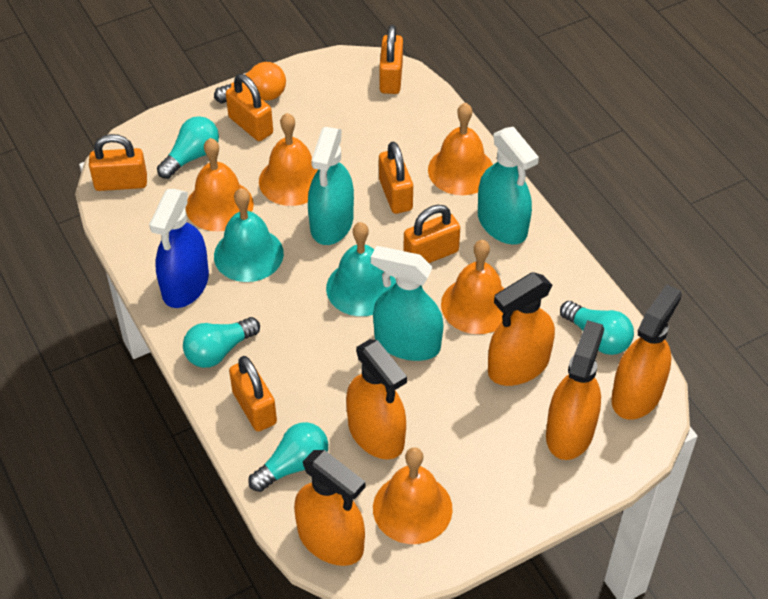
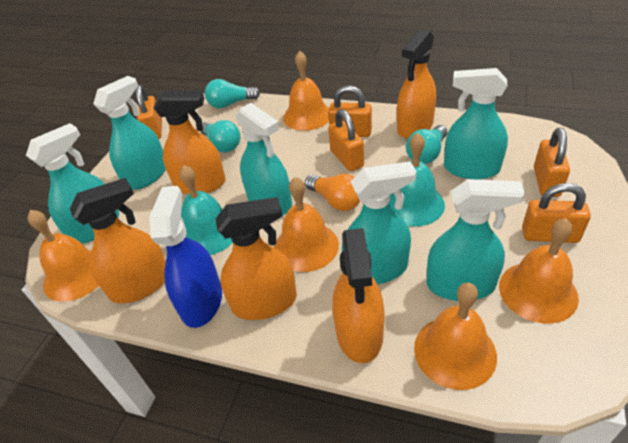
orange padlock: [89,134,147,191] [226,74,273,141] [229,356,277,432] [379,25,403,94] [379,142,413,214] [403,205,460,263] = 6 -> [136,85,162,139] [328,85,372,137] [328,109,364,171] [522,183,591,243] [534,128,570,197] = 5
turquoise light bulb: [157,116,219,179] [183,317,260,368] [248,422,328,492] [560,301,634,355] = 4 -> [200,120,241,152] [205,79,260,108] [406,125,447,164] = 3
turquoise spray bottle: [308,127,354,245] [371,246,444,361] [478,127,539,245] = 3 -> [26,123,119,244] [93,76,166,190] [236,103,292,216] [342,161,416,284] [427,179,525,301] [444,68,508,179] = 6

